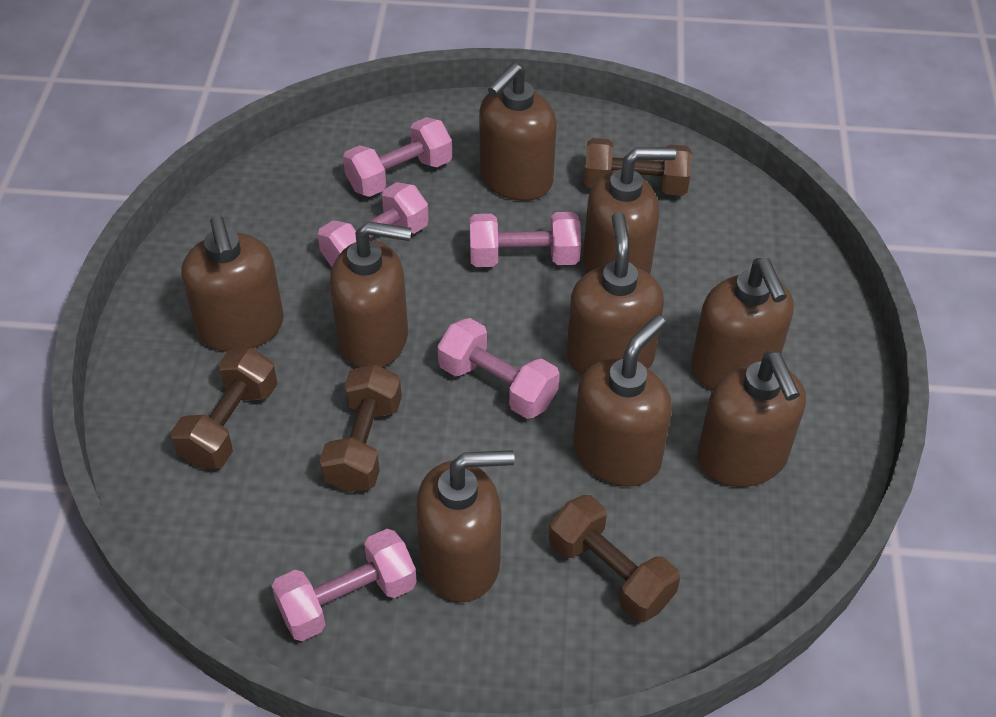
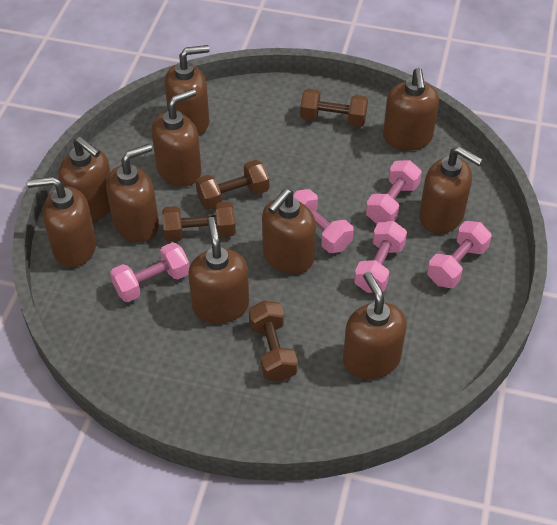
brown soap dispenser: [182,215,284,352] [330,221,412,368] [416,450,515,602] [479,63,557,201] [566,212,664,376] [573,315,672,486] [583,147,676,274] [691,258,794,390] [697,351,806,487] = 9 -> [27,176,96,267] [58,136,110,222] [106,144,159,242] [151,89,201,186] [165,45,209,136] [188,217,249,324] [262,189,316,274] [343,272,406,379] [383,68,439,150] [419,146,483,234] = 10

